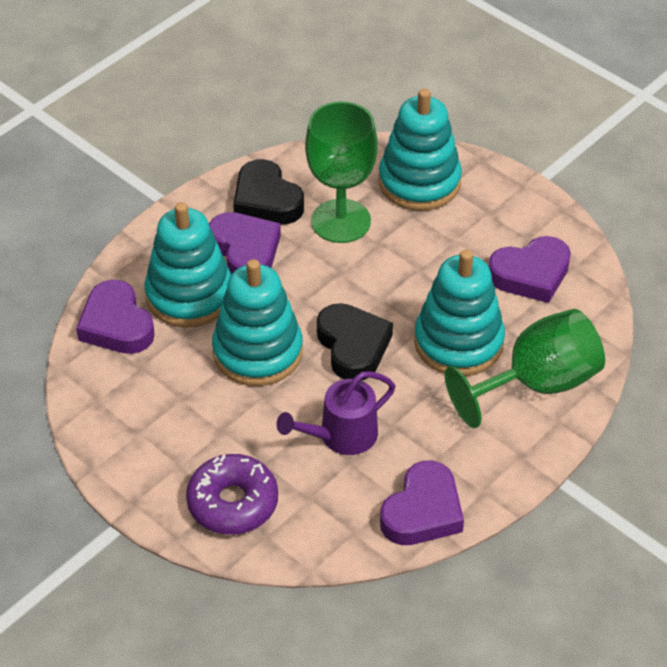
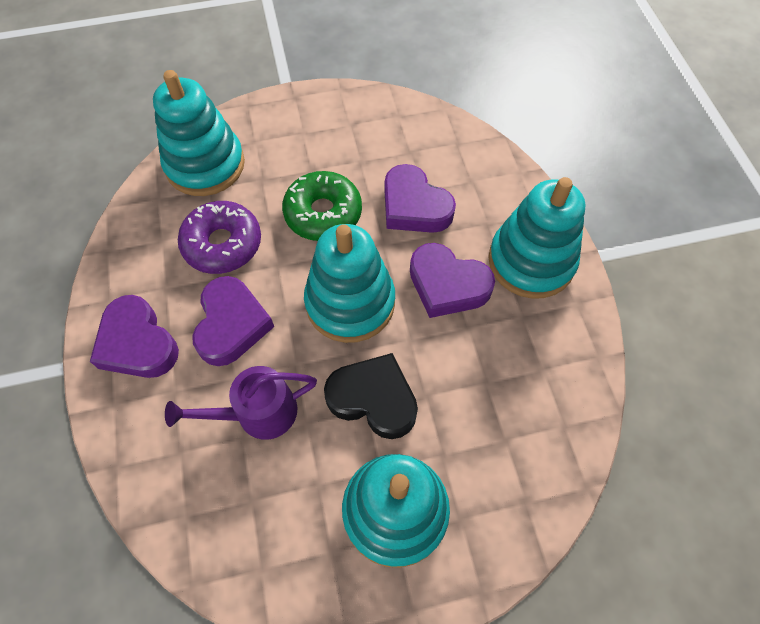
black heart: [233,159,304,224] [317,303,393,381] = 2 -> [324,353,418,439] = 1
green donut: none = 0 -> [282,171,362,241] = 1
green goblet: [305,101,378,243] [445,309,605,428] = 2 -> none = 0

